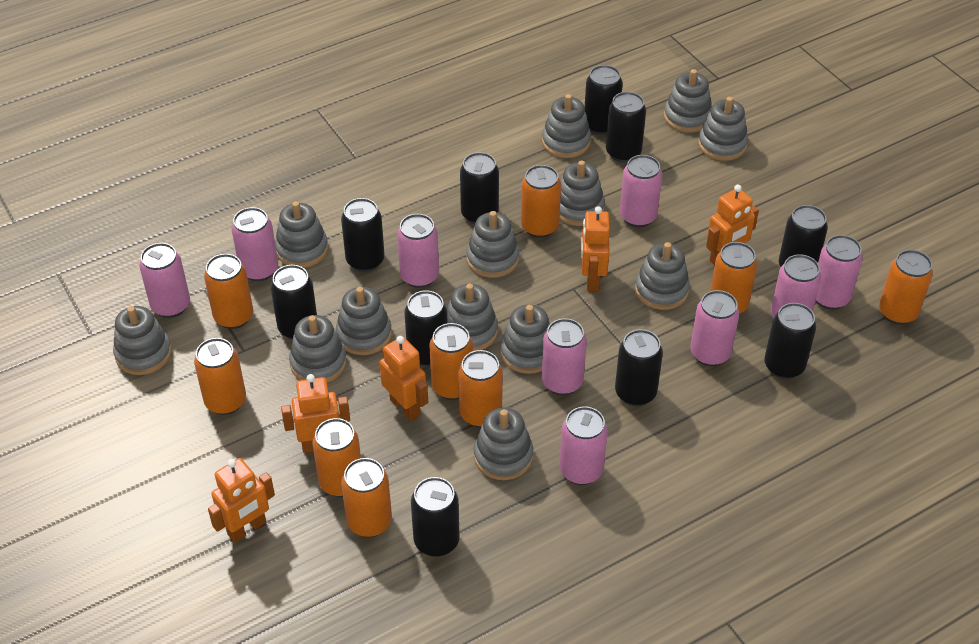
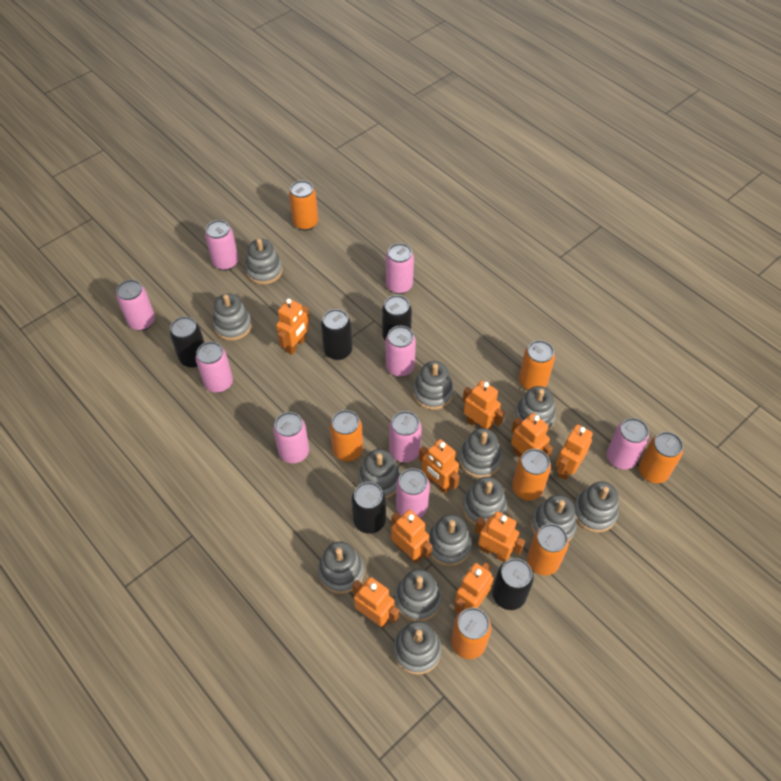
black can: [271,265,317,340] [341,198,384,272] [405,290,448,367] [411,477,460,557] [460,152,499,224] [585,65,623,135] [606,92,646,163] [615,329,663,406] [764,303,816,379] [779,205,828,267] = 10 -> [170,316,204,368] [321,309,352,360] [352,482,386,534] [382,295,412,340] [492,558,534,610] = 5
orange can: [194,338,246,415] [204,254,253,329] [313,418,361,497] [341,458,392,537] [430,323,473,400] [458,350,503,428] [521,165,561,238] [710,242,757,314] [879,250,933,325] = 9 -> [289,180,318,231] [330,410,363,461] [451,608,491,659] [512,449,551,500] [519,340,555,390] [527,524,569,576] [639,432,683,483] = 7
orange robot: [208,458,275,543] [281,374,350,453] [380,336,428,421] [581,206,610,291] [706,185,759,265] = 5 -> [276,298,310,355] [352,577,399,628] [391,510,433,563] [419,439,460,494] [454,562,494,614] [462,380,505,430] [475,511,525,562] [511,413,553,458] [556,424,593,480] = 9

